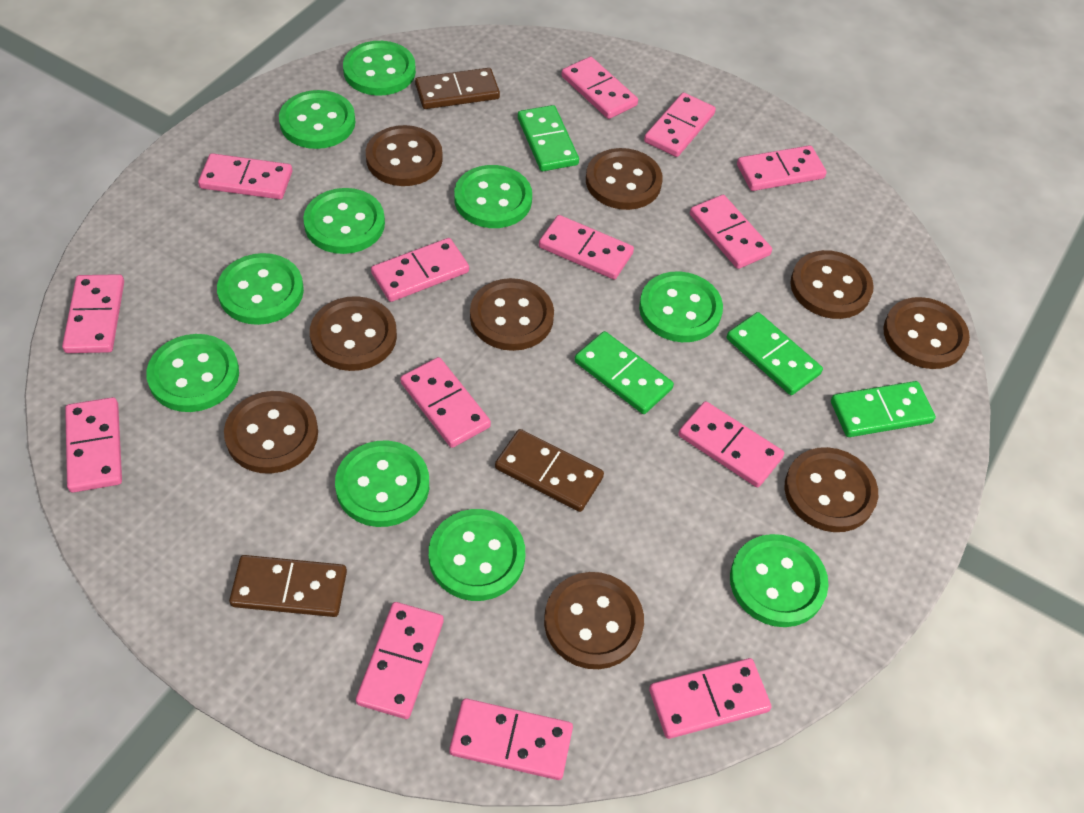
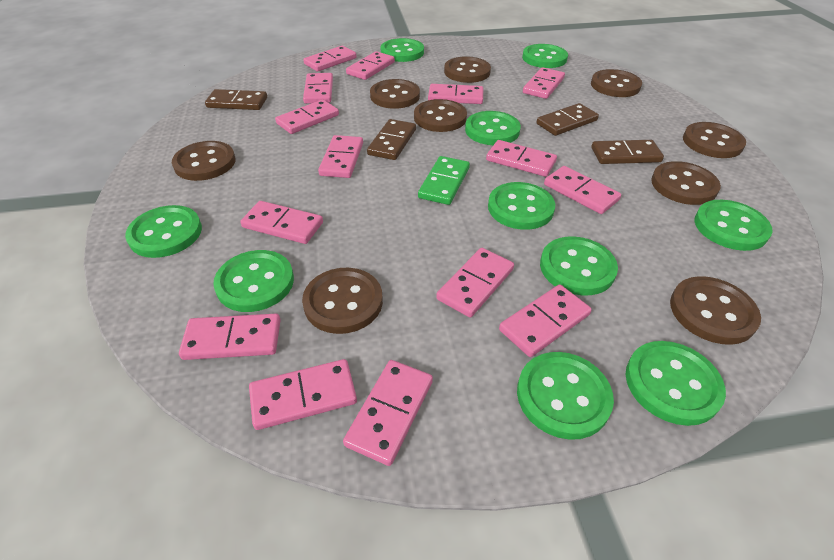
brown domino: [229,555,347,617] [415,68,500,109] [495,429,604,512] = 3 -> [205,89,267,110] [367,119,416,160] [537,103,599,136] [592,140,664,164] = 4
green domino: [518,105,579,171] [575,331,674,414] [727,312,823,395] [831,381,936,437] = 4 -> [418,156,470,205] = 1
pink domino: [62,274,124,353] [65,397,122,493] [198,153,292,199] [356,602,444,719] [371,238,469,302] [400,357,491,448] [449,698,573,780] [539,215,634,280] [561,57,638,119] [644,93,716,157] [649,658,772,739] [678,401,784,487] [690,195,772,269] [737,145,827,191] = 14 -> [179,314,281,360] [240,201,323,244] [249,359,357,430] [275,99,339,134] [303,46,357,72] [303,73,333,104] [318,135,363,178] [343,360,433,466] [346,51,395,80] [428,84,483,104] [436,248,514,317] [486,140,557,177] [499,284,592,357] [523,67,565,99] [544,166,621,214] = 15

